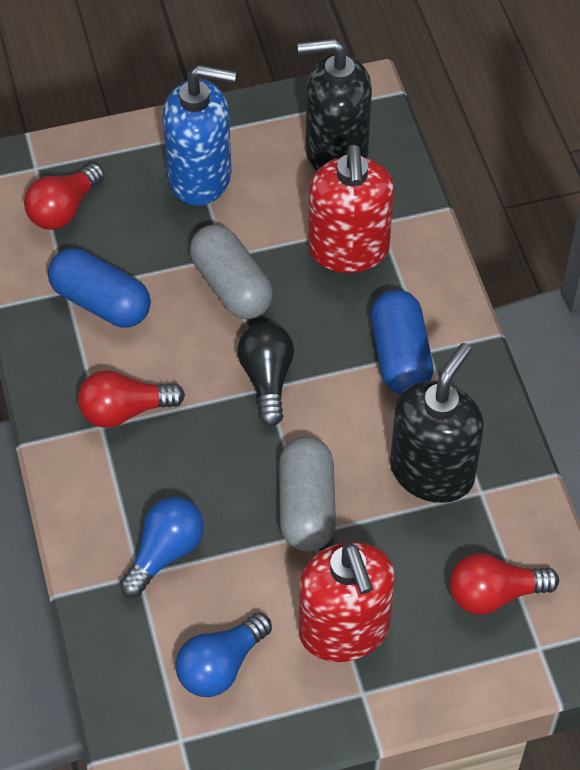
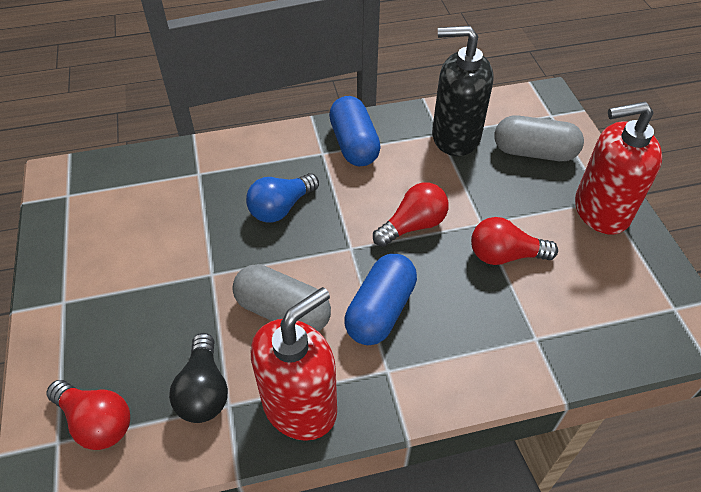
black soap dispenser: [298,38,372,171] [390,343,484,503] = 2 -> [432,26,494,156] = 1
blue light bulb: [120,497,204,598] [176,612,272,697] = 2 -> [246,173,319,223] = 1
blue soap dispenser: [162,65,236,206] = 1 -> none = 0

